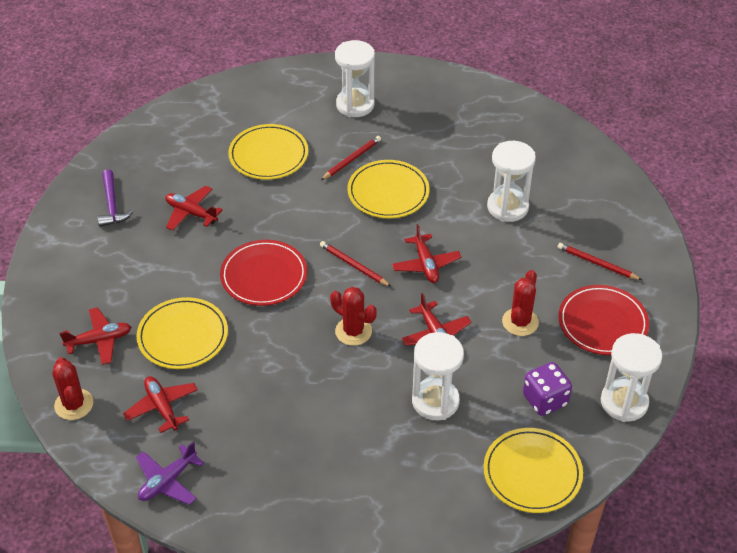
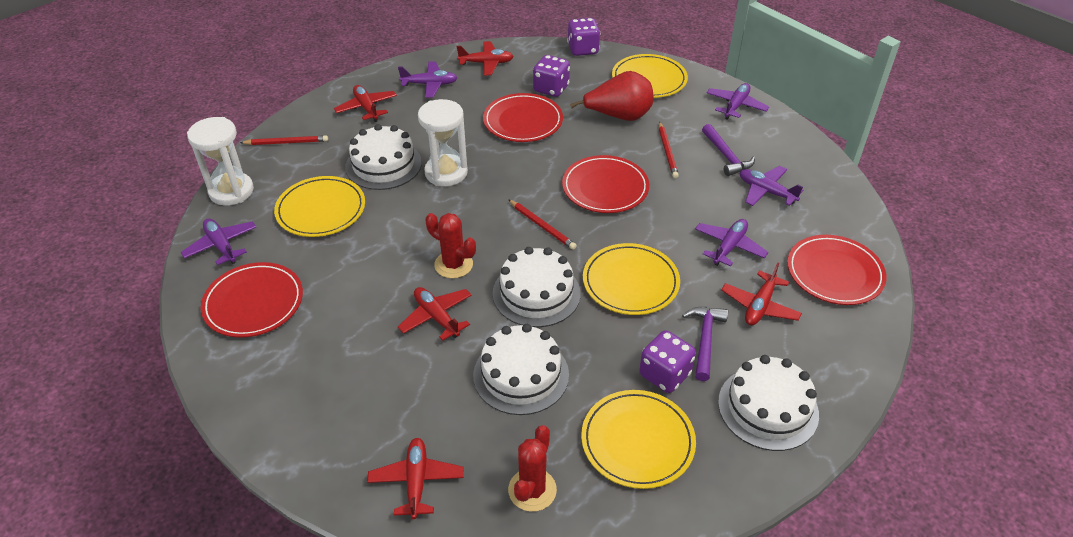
purple dice: [523,362,572,416] = 1 -> [533,55,570,97] [567,18,600,56] [639,330,696,393] = 3
purple hammer: [97,169,134,227] = 1 -> [682,307,728,381] [702,124,755,176] = 2
purple plane: [136,441,204,505] = 1 -> [181,219,256,265] [398,62,457,98] [695,219,768,266] [707,83,769,120] [740,166,803,206] = 5
red cactus: [52,357,93,420] [330,287,377,346] [502,270,539,336] = 3 -> [425,213,476,278] [508,425,557,512] = 2
red pear: none = 0 -> [570,71,653,121] = 1
red plate: [220,240,307,306] [559,285,649,355] = 2 -> [201,262,303,338] [483,93,563,142] [562,155,649,213] [787,235,887,305] = 4
white cake: none = 0 -> [345,124,422,190] [473,324,569,415] [493,247,581,327] [718,355,819,451] = 4
white hourglass: [335,40,375,117] [412,332,464,420] [487,141,536,222] [601,333,662,422] = 4 -> [187,117,254,206] [418,99,468,186] = 2

